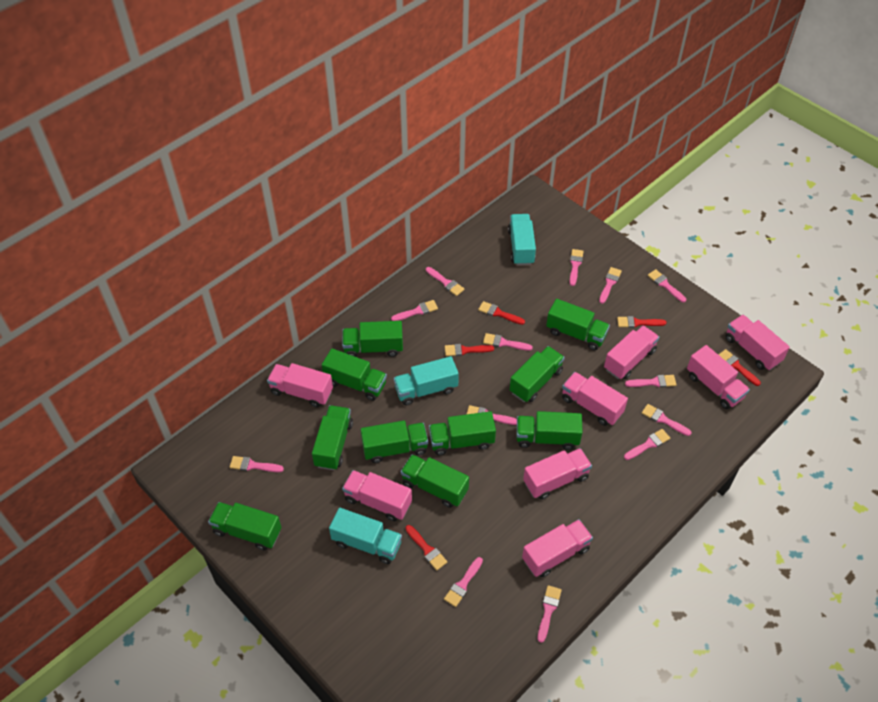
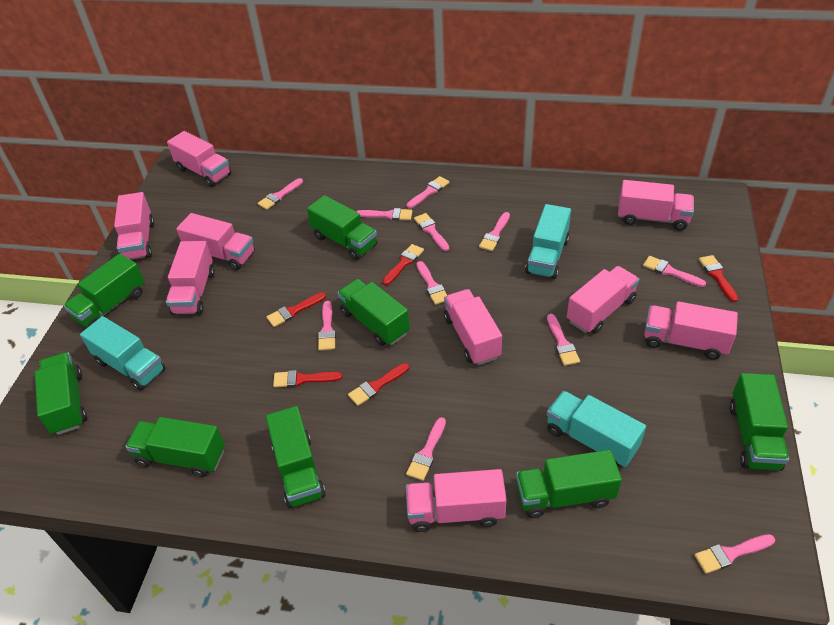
green truck: [208,502,281,550] [312,405,353,470] [322,348,387,401] [342,321,403,357] [360,421,428,463] [401,454,469,508] [429,411,496,455] [509,346,565,402] [517,411,583,450] [546,299,610,350] = 10 -> [35,352,87,435] [64,254,145,327] [125,417,225,477] [266,406,326,508] [307,195,377,260] [337,279,410,346] [516,450,622,518] [730,373,789,471] = 8
pink brush: [230,456,284,472] [391,300,438,321] [426,267,464,296] [444,557,483,607] [467,405,517,425] [483,333,533,351] [538,585,562,643] [570,249,584,286] [599,267,622,304] [624,429,670,460] [625,375,677,388] [642,404,692,436] [648,269,686,303] = 13 -> [258,178,303,210] [318,301,336,351] [357,208,412,221] [406,176,450,208] [406,417,446,481] [414,213,449,251] [416,261,447,305] [479,212,510,251] [547,314,580,366] [643,256,706,287] [694,534,775,574] = 11
pink truck: [267,363,333,407] [342,470,412,521] [522,519,593,577] [523,448,592,500] [562,372,628,426] [604,326,659,379] [687,345,750,409] [725,315,790,370] = 8 -> [114,192,154,260] [166,241,215,315] [167,131,231,187] [176,213,255,270] [406,469,507,532] [444,289,502,365] [567,266,640,334] [618,180,694,231] [644,301,738,360] = 9

